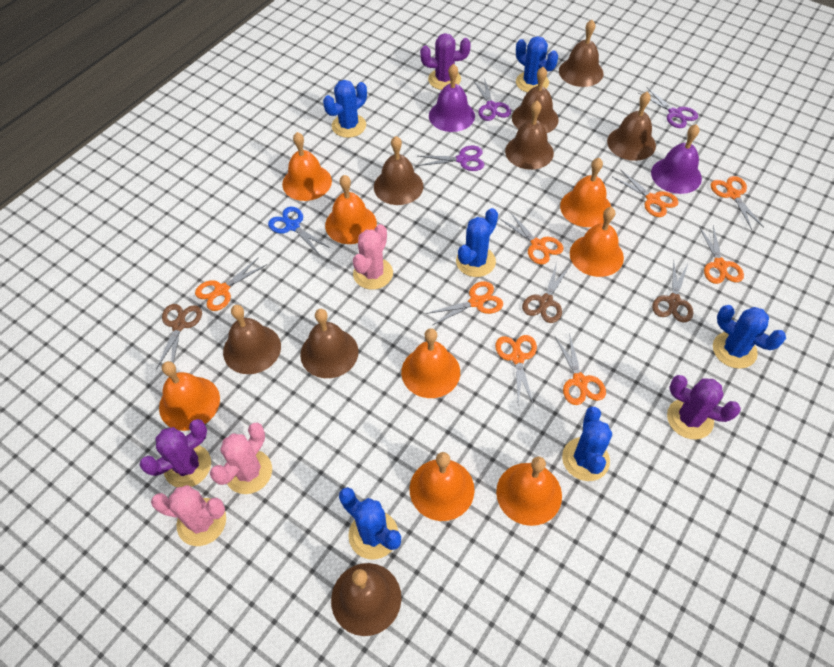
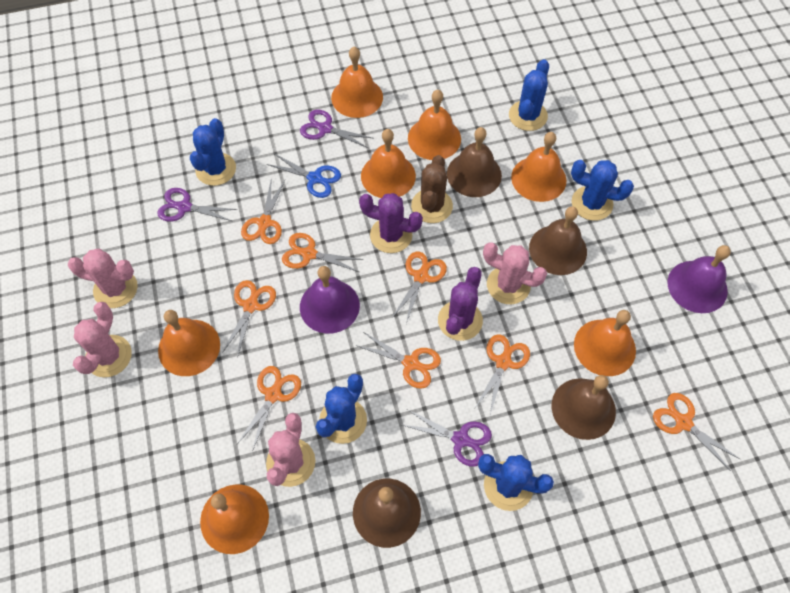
blue cactus: [323,80,367,138] [339,487,401,560] [456,208,498,277] [516,36,558,92] [562,407,612,481] [713,305,786,369] = 6 -> [190,118,236,186] [316,374,367,444] [478,454,554,511] [509,59,549,131] [571,160,634,221] = 5
brown bell: [223,305,281,374] [300,309,358,378] [331,563,401,636] [374,136,423,205] [505,101,554,170] [512,67,559,133] [559,20,603,87] [607,92,656,161] = 8 -> [353,479,421,548] [447,127,502,197] [529,206,587,275] [552,375,616,440] = 4
brown cactus: none = 0 -> [411,155,453,223] = 1
brown scissors: [156,304,202,370] [522,262,570,323] [652,260,693,323] = 3 -> none = 0
orange bell: [159,361,220,431] [282,132,332,201] [325,175,377,244] [401,328,460,398] [409,452,475,521] [496,457,562,526] [560,158,611,227] [570,207,624,277] = 8 -> [158,310,220,376] [200,484,269,554] [331,47,383,118] [361,129,416,198] [408,90,461,160] [511,132,566,202] [574,310,636,376] = 7
pink cactus: [151,485,226,546] [210,423,272,494] [353,224,393,289] = 3 -> [68,249,138,308] [73,302,132,377] [266,413,315,487] [483,242,547,304] = 4
purple cactus: [140,419,211,487] [420,33,471,90] [667,375,741,439] = 3 -> [359,193,423,253] [438,267,483,341] = 2

